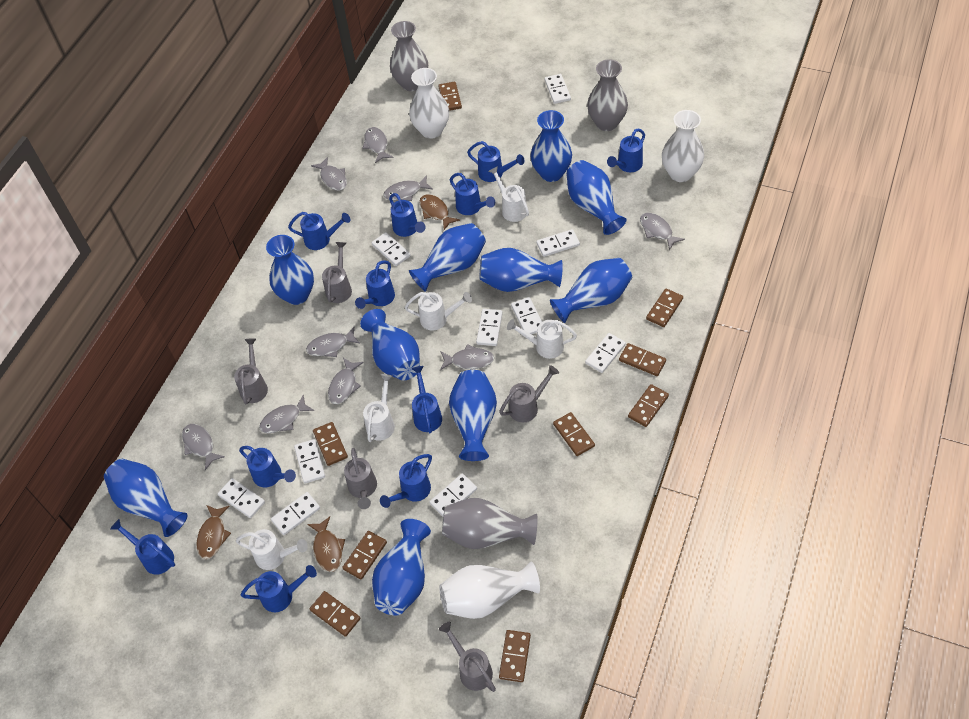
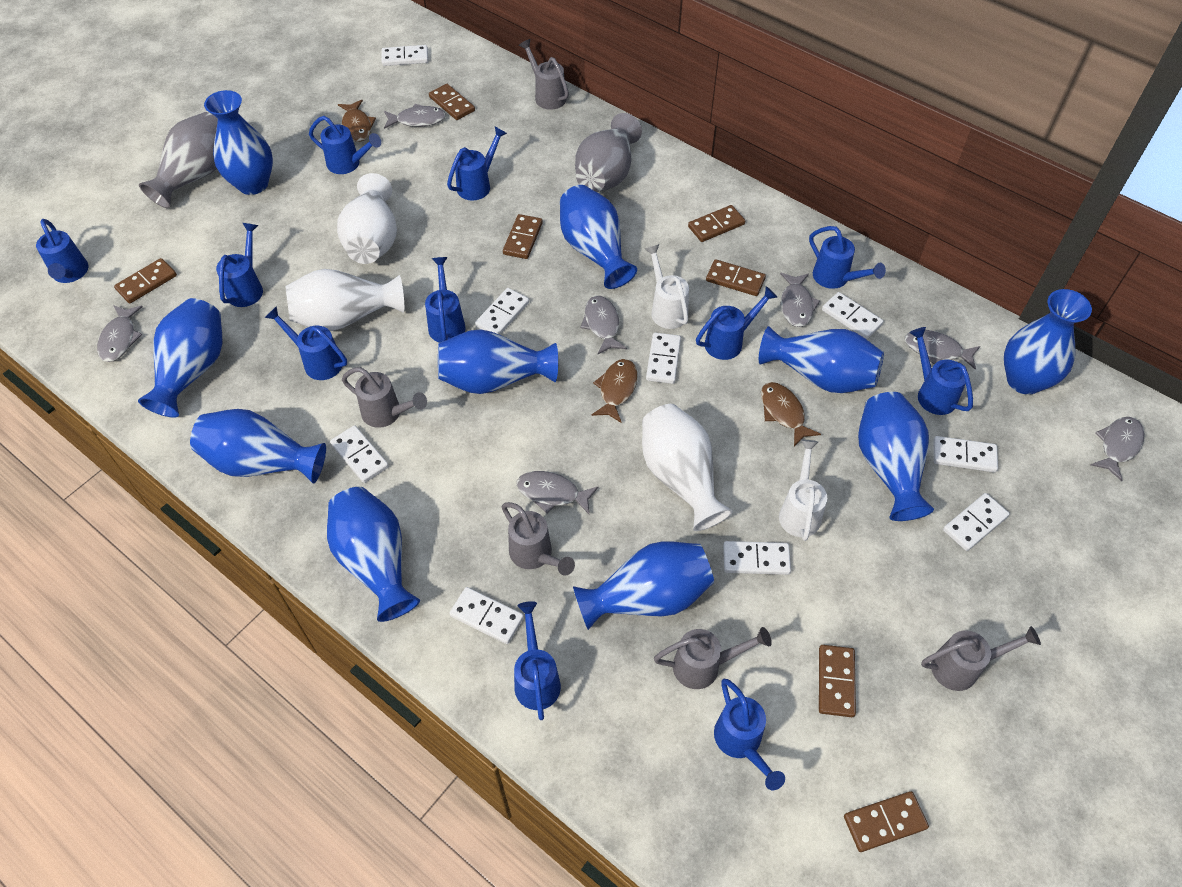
brown domino: [310,591,361,637] [313,422,348,466] [342,531,387,580] [438,82,462,111] [499,630,531,682] [553,412,595,456] [619,343,666,376] [628,384,669,427] [646,288,683,327] = 9 -> [114,258,177,304] [429,84,475,120] [503,214,543,259] [688,205,745,242] [706,259,766,296] [819,645,856,717] [844,791,929,852] = 7
grey fish: [182,424,225,470] [259,395,314,433] [306,327,360,357] [311,157,347,191] [328,358,364,404] [363,127,393,163] [384,175,433,201] [440,344,494,370] [640,213,685,250] = 9 -> [97,305,143,362] [384,104,446,129] [516,471,599,514] [580,296,627,354] [780,273,820,327] [905,330,980,369] [1091,417,1144,481] = 7
grey vase: [390,21,428,91] [442,498,538,549] [587,59,628,131] = 3 -> [139,112,218,208] [575,113,642,192] = 2
white domino: [218,478,265,518] [271,492,320,535] [294,439,325,484] [372,232,411,266] [429,473,477,516] [476,309,503,346] [511,297,542,334] [536,229,580,257] [545,74,571,104] [585,333,626,373] = 10 -> [330,425,389,483] [381,45,428,66] [449,587,524,644] [475,288,529,335] [646,333,681,384] [723,541,791,575] [822,292,883,339] [934,436,998,472] [943,493,1010,551] = 9
white watering can: [236,529,308,570] [363,374,395,442] [405,292,472,331] [489,166,529,222] [507,319,577,359] = 5 -> [645,244,689,329] [779,440,827,541] = 2

